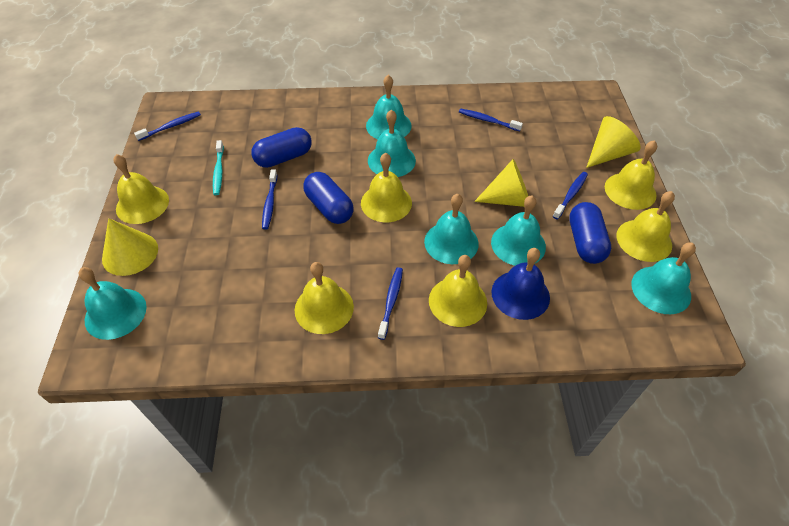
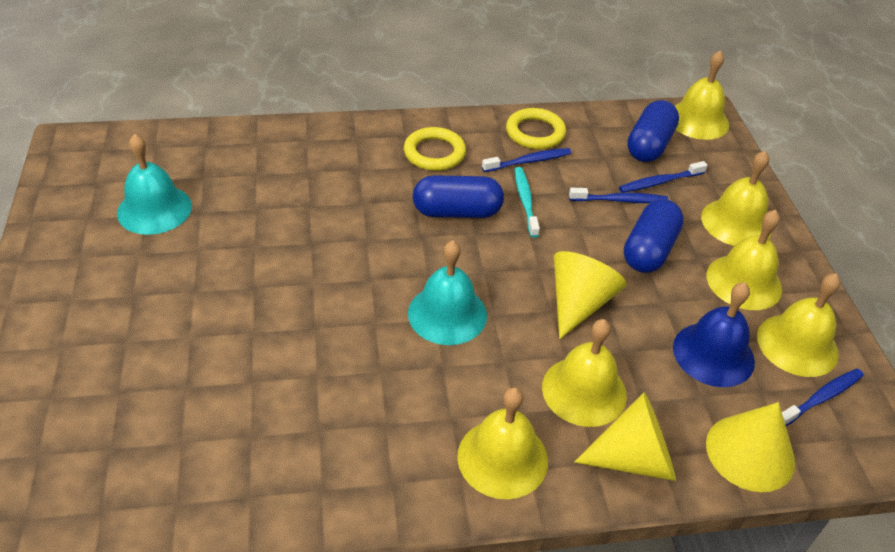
blue toothbrush: [134,112,201,141] [262,169,277,230] [378,267,403,340] [459,109,523,132] [553,172,588,220] = 5 -> [482,148,571,172] [569,188,668,203] [619,161,708,193] [782,369,864,426] = 4
turquoise bell: [79,267,147,340] [366,75,412,139] [368,109,416,177] [424,194,479,264] [491,196,546,266] [631,242,696,314] = 6 -> [117,134,192,235] [408,240,487,345] = 2
yellow ring: none = 0 -> [404,127,466,171] [506,108,566,149] = 2

